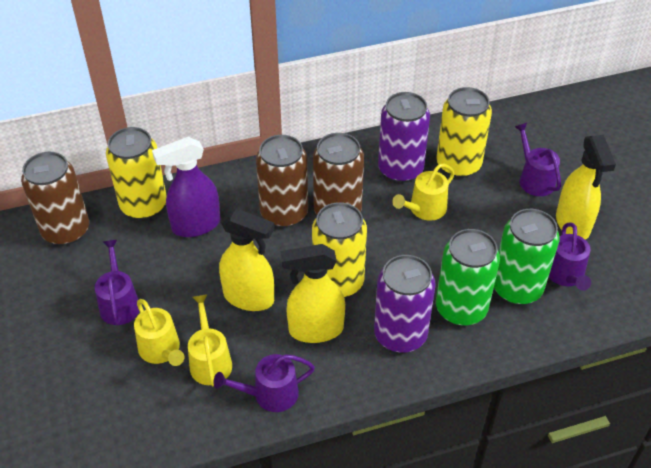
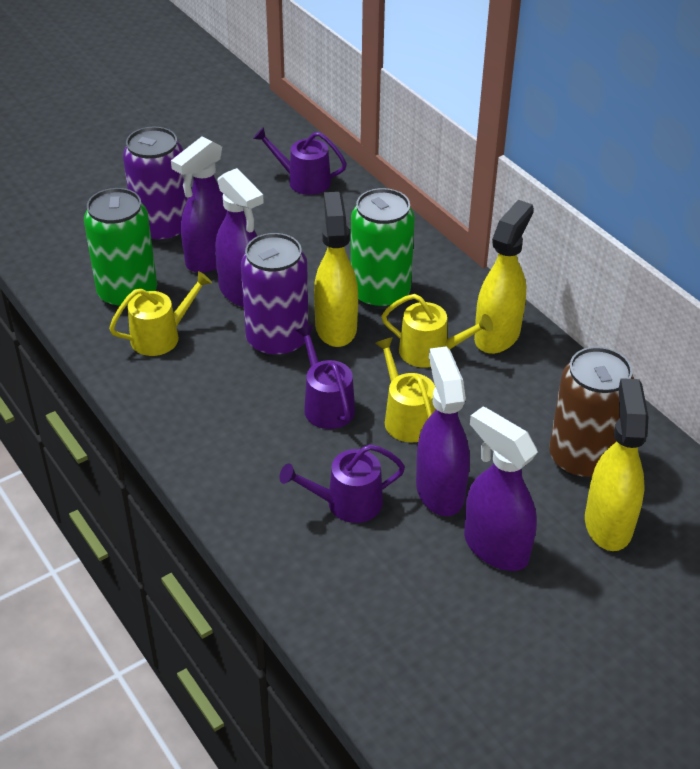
brown can: [21,152,89,245] [256,135,308,227] [313,133,364,214] = 3 -> [549,347,634,479] = 1
purple spray bottle: [152,137,221,237] = 1 -> [171,136,227,273] [215,168,264,307] [416,346,470,516] [464,406,538,571] = 4
purple watering can: [95,240,139,325] [213,354,315,412] [515,123,561,196] [548,222,591,291] = 4 -> [253,127,347,195] [279,444,405,523] [296,325,355,429] = 3
yellow can: [106,127,167,220] [312,202,367,298] [436,87,492,178] = 3 -> none = 0

